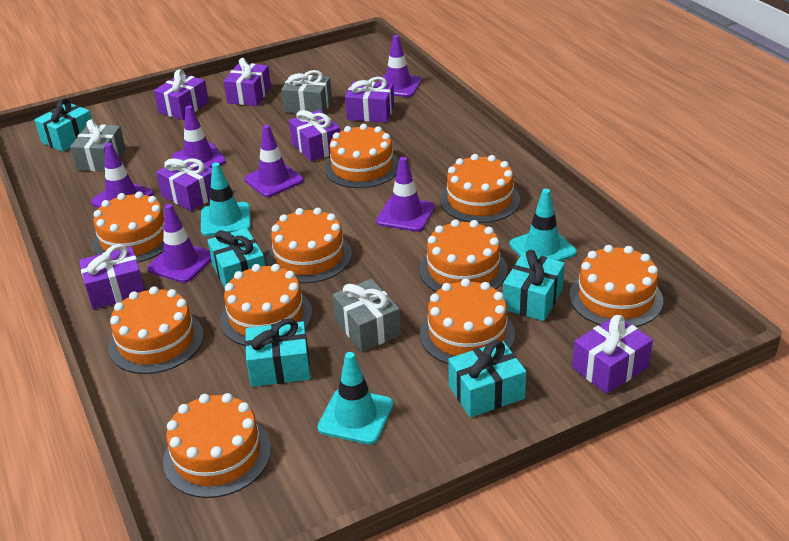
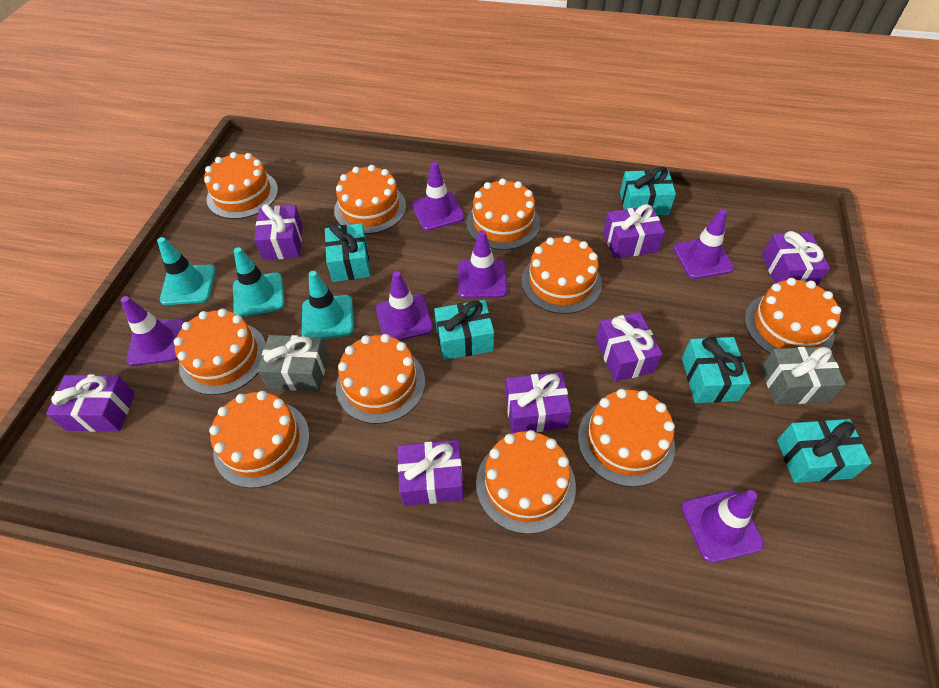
grey gift: [70,119,126,172] [281,70,332,113] [332,279,401,352] = 3 -> [258,335,328,391] [761,347,846,404] = 2

